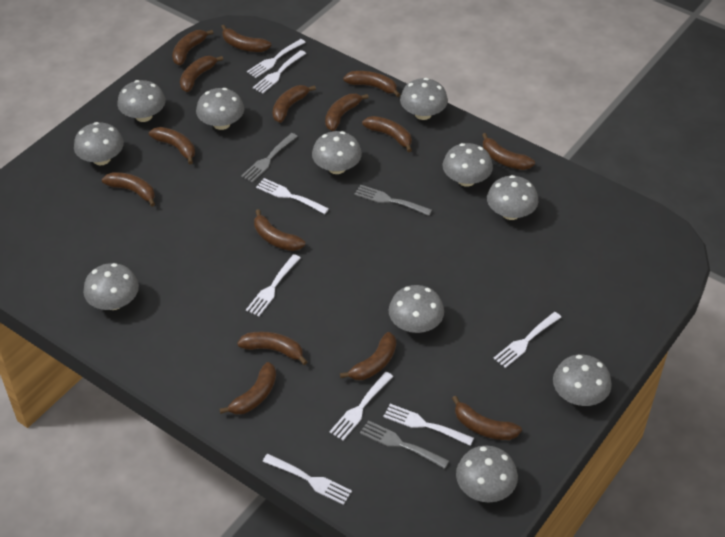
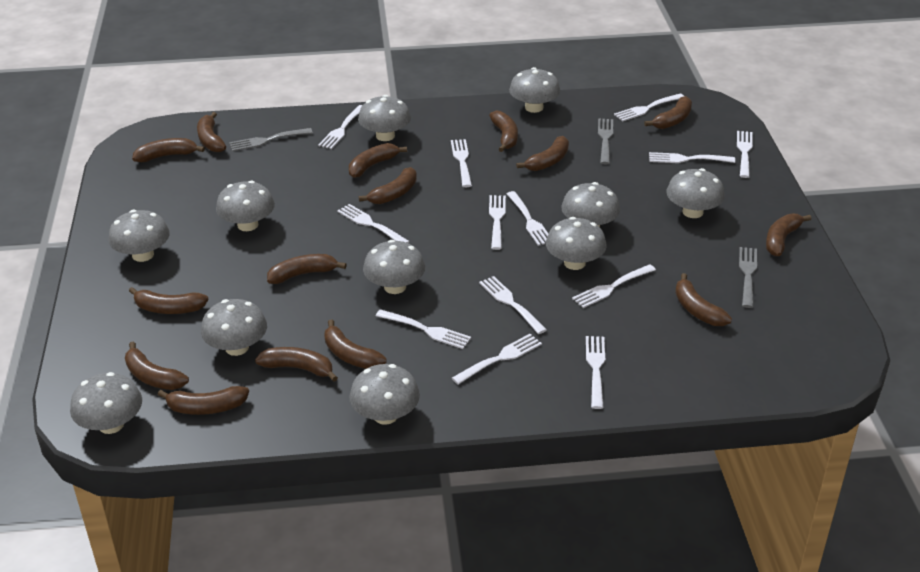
white fork: [246,254,300,316] [247,39,306,78] [253,50,306,93] [256,178,329,214] [262,454,352,505] [329,372,393,440] [383,404,474,446] [493,312,561,368] = 8 -> [318,105,362,149] [337,204,410,243] [376,309,471,349] [451,139,472,187] [452,334,542,384] [479,276,547,334] [489,195,506,250] [507,191,548,246] [572,264,656,308] [586,336,605,409] [614,93,684,122] [649,152,735,163] [737,131,753,178] = 13

